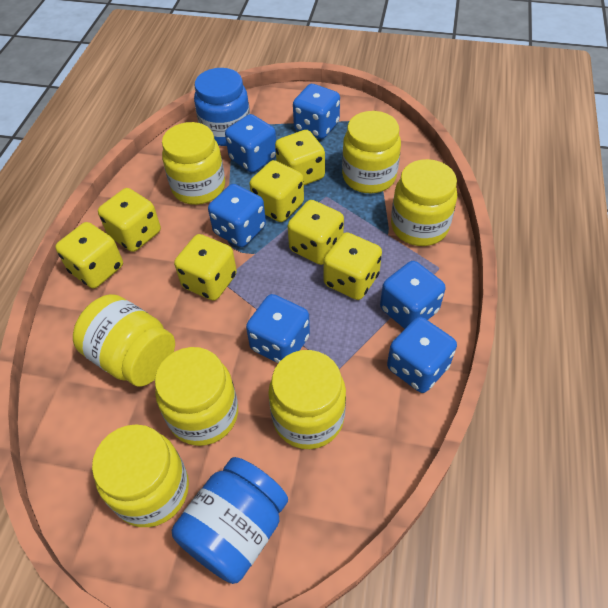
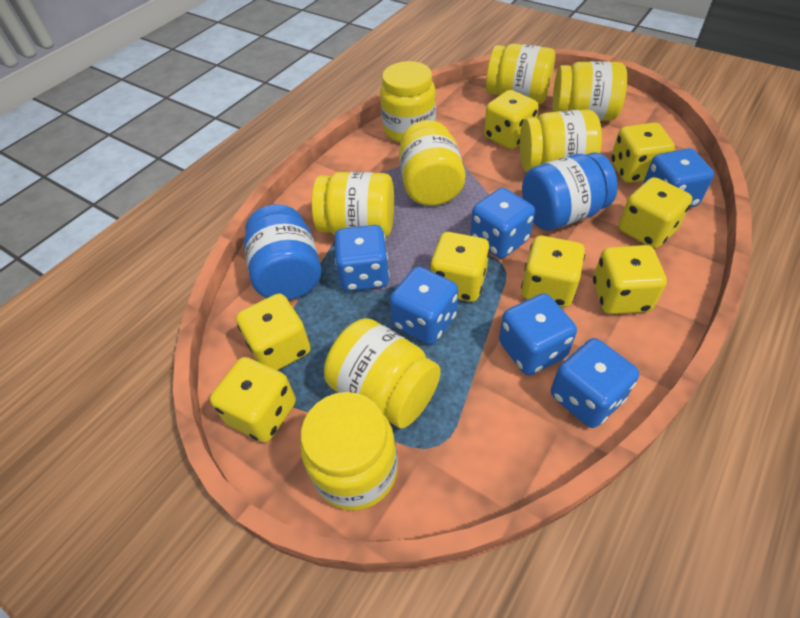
yellow dice: [55,222,123,288] [98,188,161,252] [174,234,237,301] [249,160,304,222] [275,130,325,185] [288,200,344,265] [324,232,382,300] = 7 -> [210,357,296,442] [236,293,311,370] [430,232,490,302] [484,90,539,149] [521,236,585,307] [593,245,667,314] [611,123,675,183] [618,177,692,249] = 8
yellow jar: [73,294,175,386] [92,424,189,527] [155,347,238,446] [162,122,225,205] [268,350,346,449] [342,111,401,193] [391,159,457,246] = 7 -> [301,392,398,511] [312,172,394,238] [324,318,441,428] [380,61,436,143] [399,120,466,206] [486,44,555,104] [520,109,602,172] [553,61,627,121] = 8

